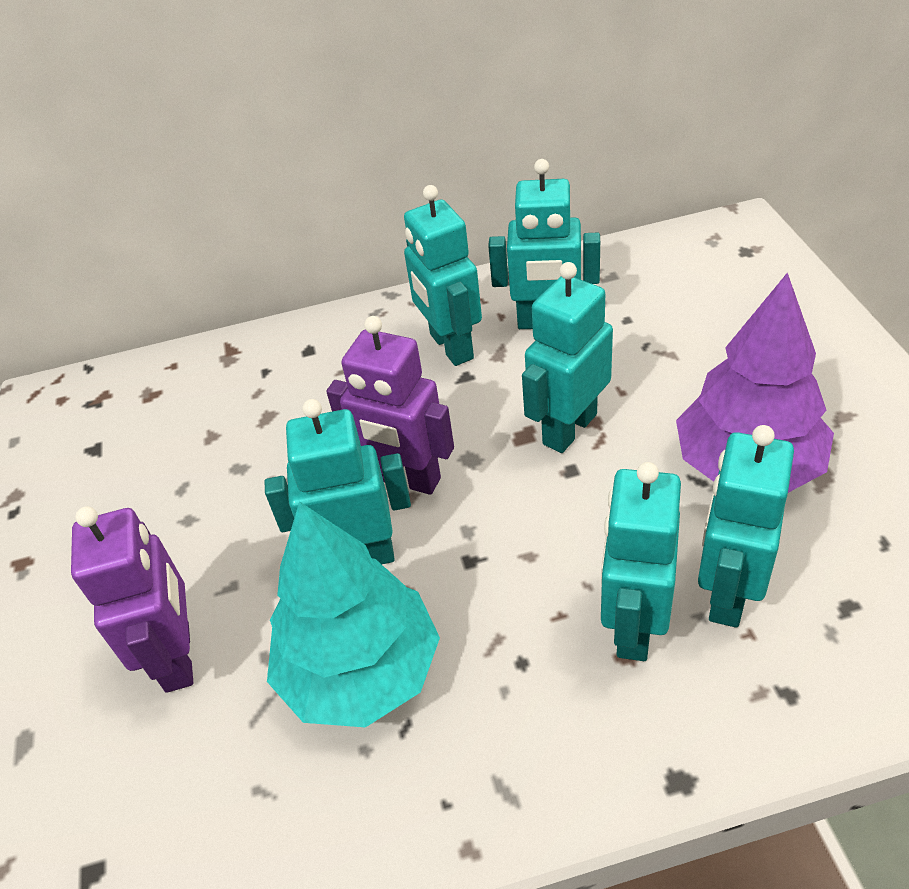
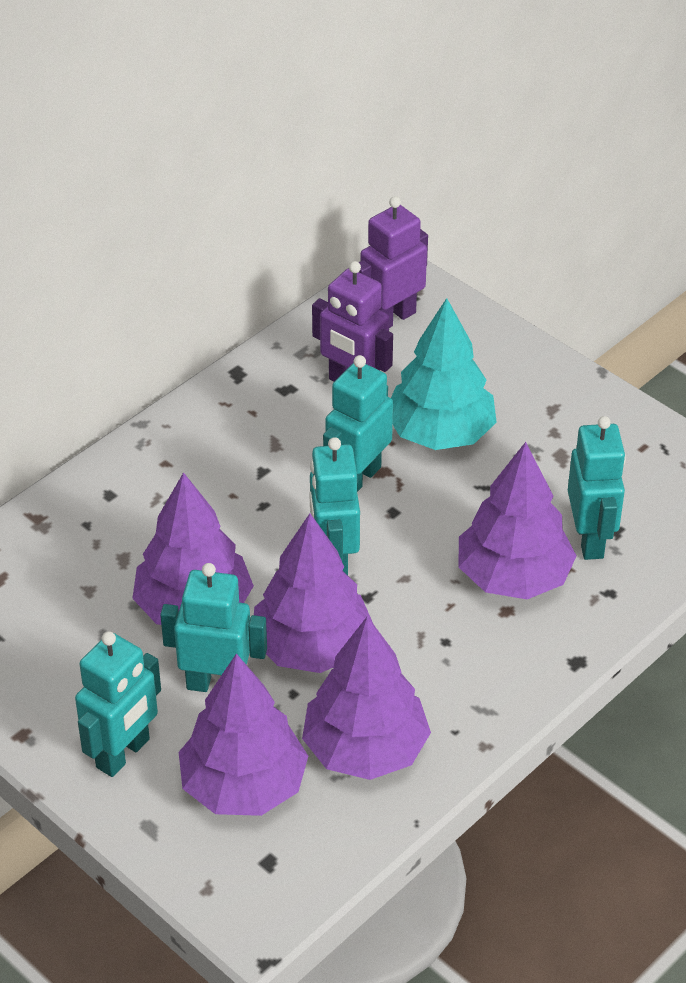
purple tree: [676,272,834,493] = 1 -> [132,472,254,625] [179,653,308,816] [254,514,373,673] [302,616,431,780] [458,442,576,599] = 5
turquoise robot: [265,399,411,564] [404,185,482,366] [488,159,600,329] [522,262,613,453] [601,462,681,661] [698,425,794,628] = 6 -> [75,631,161,777] [160,563,267,692] [310,437,360,575] [323,355,393,492] [568,416,626,560] = 5

